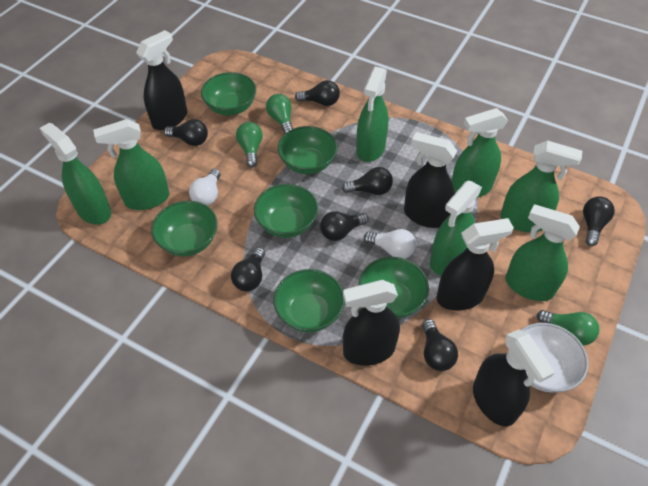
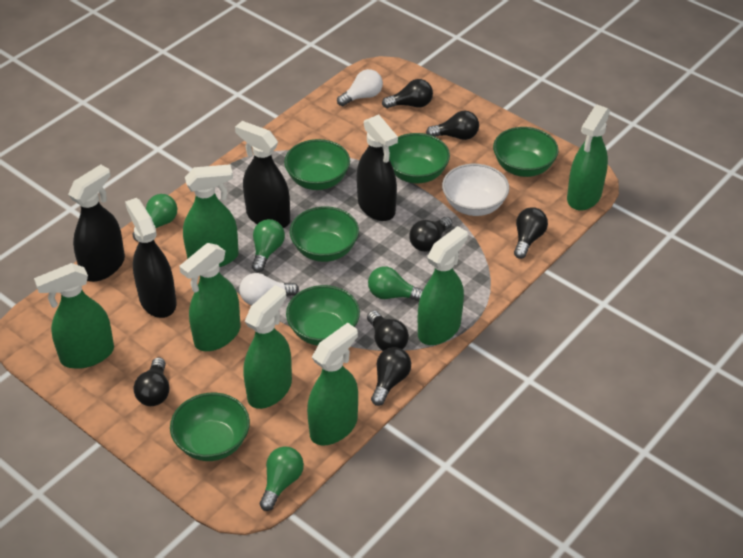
black spray bottle: [136,30,187,130] [343,280,400,366] [404,132,457,228] [436,218,514,311] [473,329,555,426] = 5 -> [68,165,125,282] [125,198,176,318] [235,121,290,228] [357,115,398,221] = 4
green light bulb: [236,122,263,167] [266,94,293,134] [537,310,599,345] = 3 -> [132,194,177,241] [252,219,285,272] [260,446,304,511] [368,266,423,301] = 4

